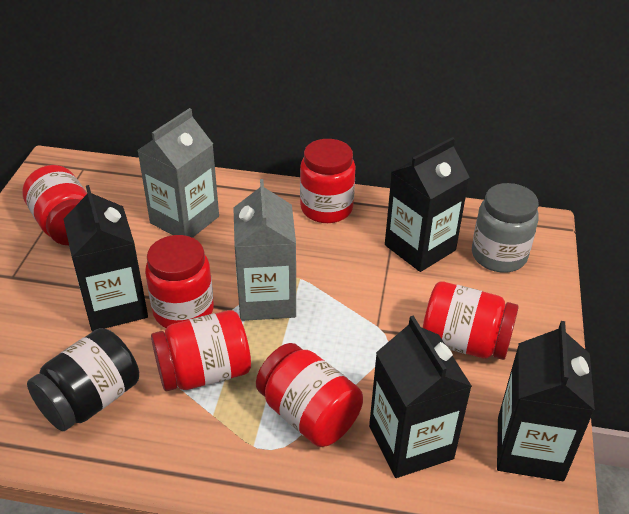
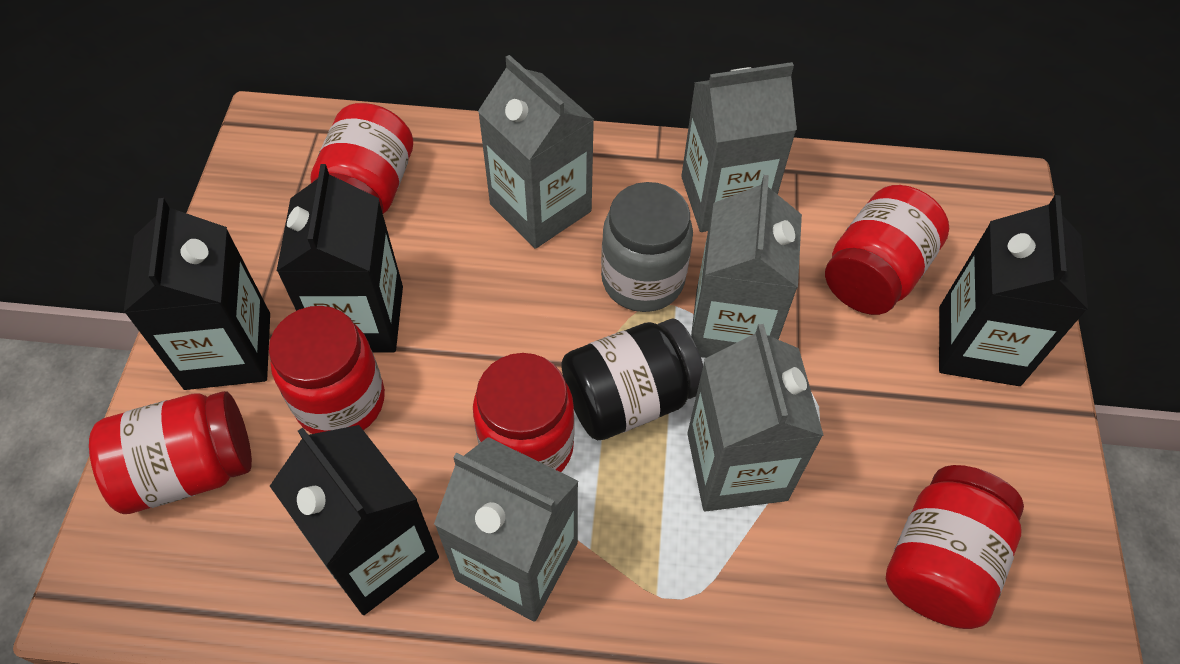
grey carton: [137,108,219,238] [233,179,296,321] = 2 -> [434,437,579,622] [478,55,594,249] [681,62,797,232] [687,324,824,511] [691,175,802,358] = 5

